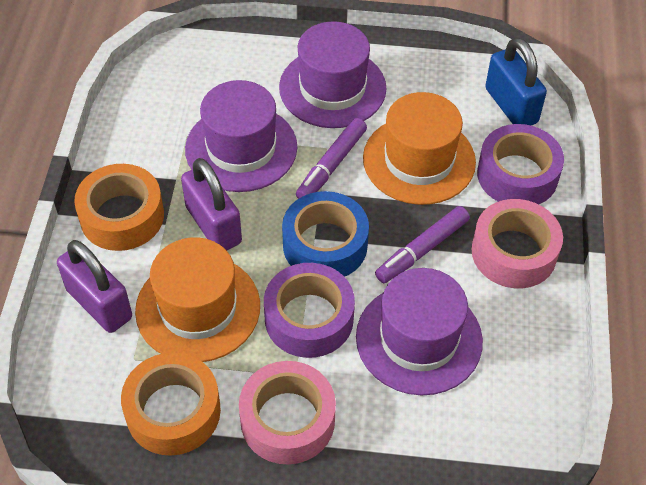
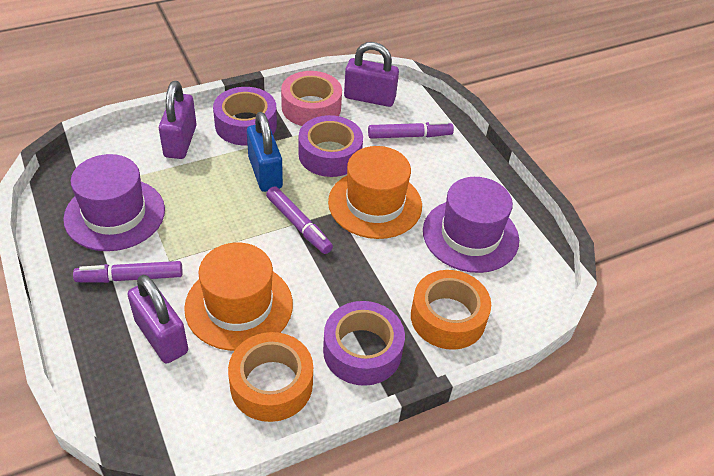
blue tape: [282,191,369,277] = 1 -> none = 0
pink tape: [239,361,336,464] [472,199,563,288] = 2 -> [281,71,342,126] = 1
purple hat: [185,80,297,192] [279,21,387,128] [356,268,483,395] = 3 -> [63,154,165,251] [423,177,519,273] = 2
purple marker: [296,118,367,199] [375,206,470,283] = 2 -> [73,261,182,283] [266,186,333,254] [368,121,454,139] = 3
purple padlock: [57,240,132,333] [181,158,242,250] = 2 -> [127,275,188,363] [159,81,197,159] [344,42,399,107] = 3
purple tape: [264,263,355,358] [477,124,564,204] = 2 -> [213,87,277,145] [298,115,363,177] [323,301,405,386] = 3

